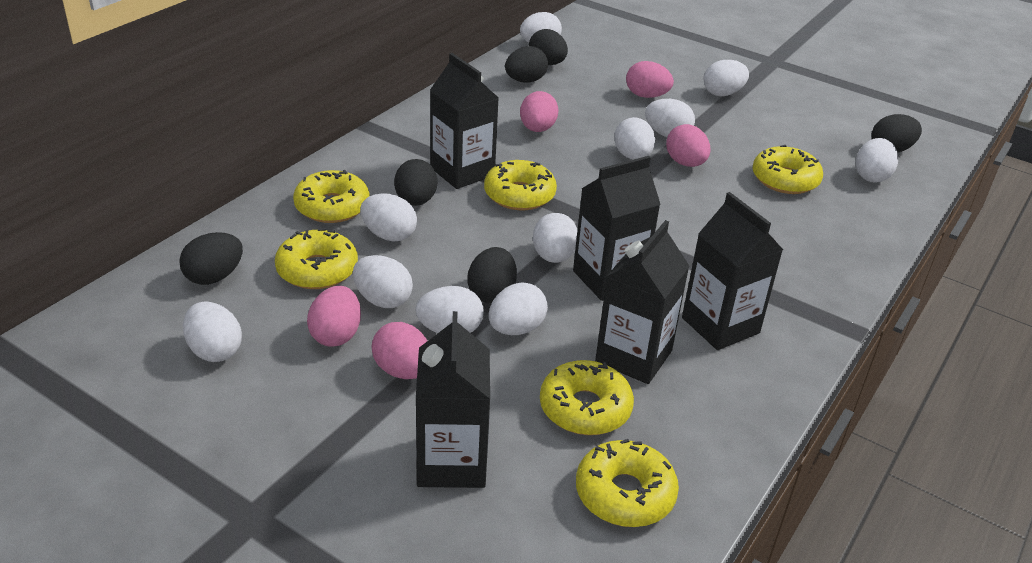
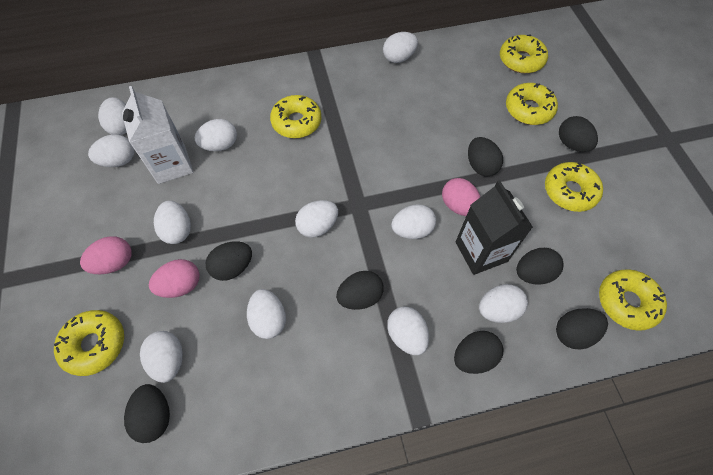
black carton: [416,311,490,488] [430,53,498,189] [573,156,661,301] [595,220,689,384] [682,192,783,350] = 5 -> [456,180,533,275] = 1
black egg: [179,232,243,285] [394,159,437,206] [467,247,517,303] [505,46,548,83] [529,29,568,65] [872,114,922,153] = 6 -> [124,384,170,443] [205,241,252,281] [336,271,384,310] [454,331,503,374] [468,137,503,177] [516,248,564,285] [556,308,608,350] [559,116,598,152] = 8
pink egg: [307,286,361,347] [371,322,427,379] [520,91,559,132] [626,61,674,98] [666,124,710,167] = 5 -> [80,236,132,274] [149,259,200,298] [442,178,480,216] = 3
white carton: none = 0 -> [122,86,193,184] = 1

